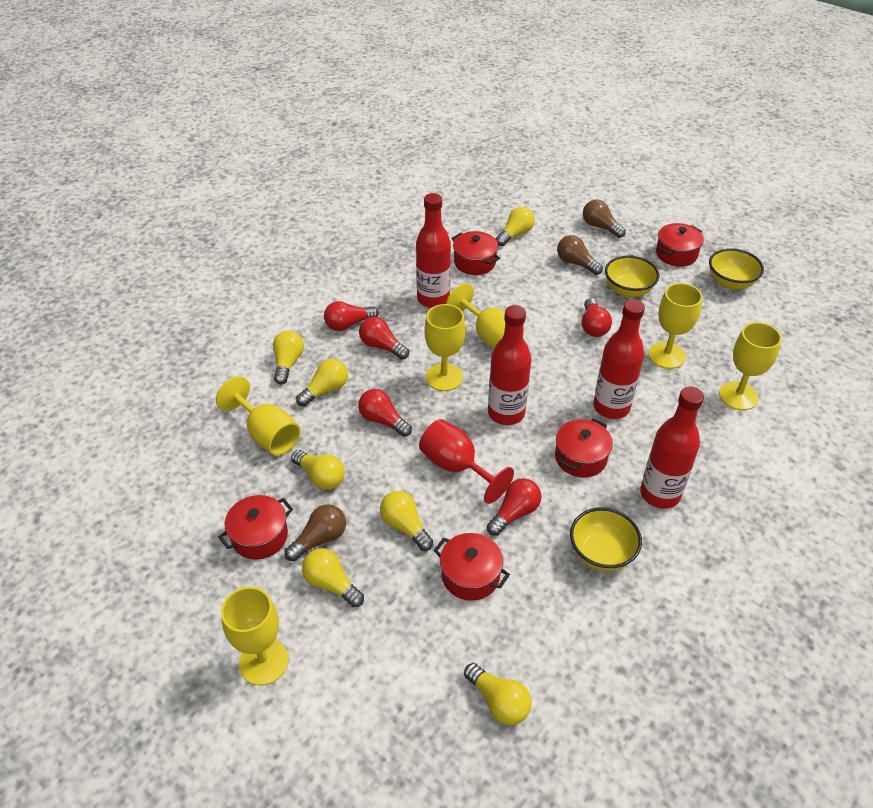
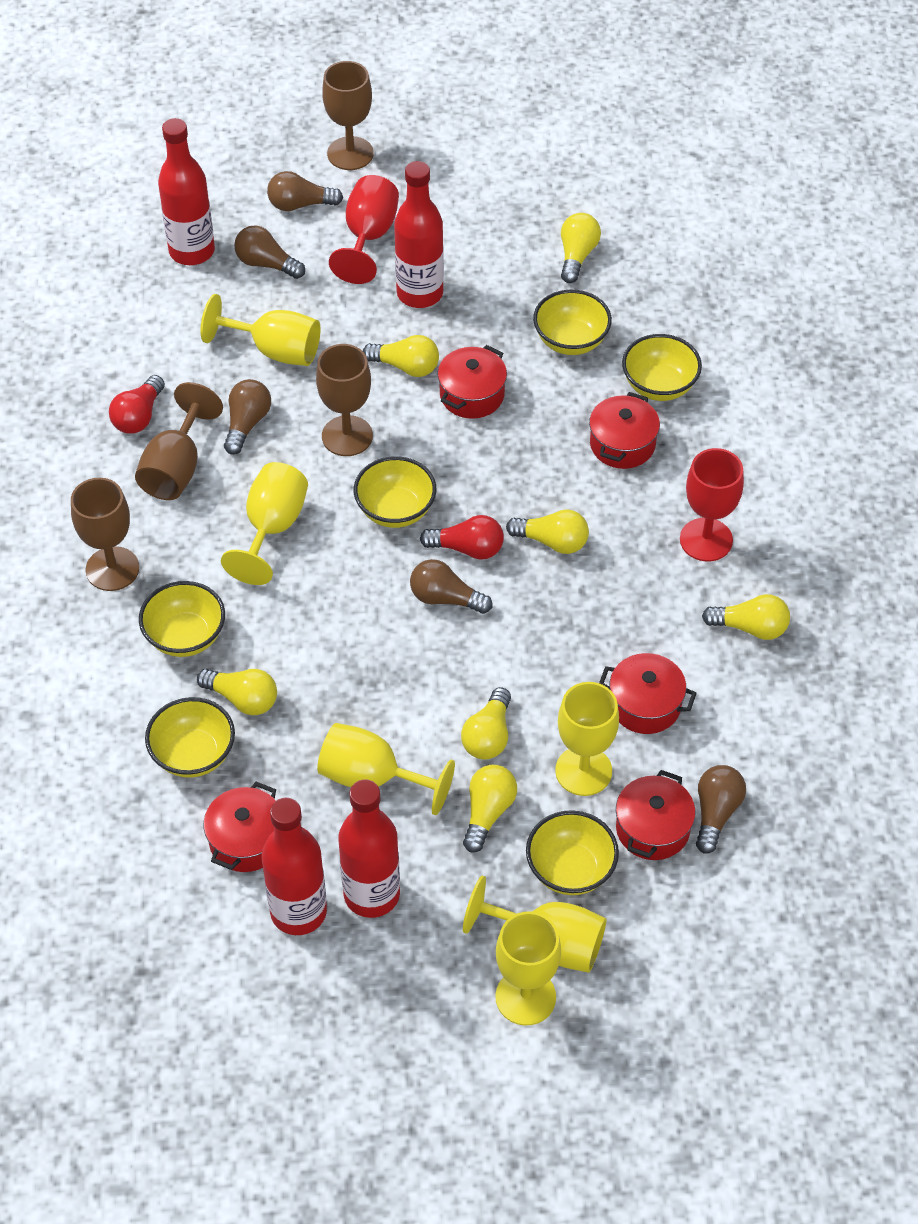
brown goblet: none = 0 -> [71,478,139,591] [135,382,223,500] [316,344,373,456] [322,61,374,170] = 4
brown light bulb: [285,504,346,561] [557,235,603,275] [583,200,626,238] = 3 -> [224,379,271,455] [234,225,305,279] [267,171,343,211] [410,559,492,614] [696,765,746,854] = 5
red goblet: [419,419,514,504] = 1 -> [329,175,399,284] [680,448,744,562] = 2
red light bulb: [324,301,379,331] [358,389,412,437] [359,317,409,359] [487,478,542,536] [582,298,612,337] = 5 -> [109,375,165,434] [420,515,504,560] = 2
yellow bowl: [570,507,642,571] [605,256,659,297] [709,248,764,290] = 3 -> [139,581,225,657] [145,697,235,778] [354,456,436,528] [526,810,619,895] [533,290,612,355] [622,334,702,401] = 6

